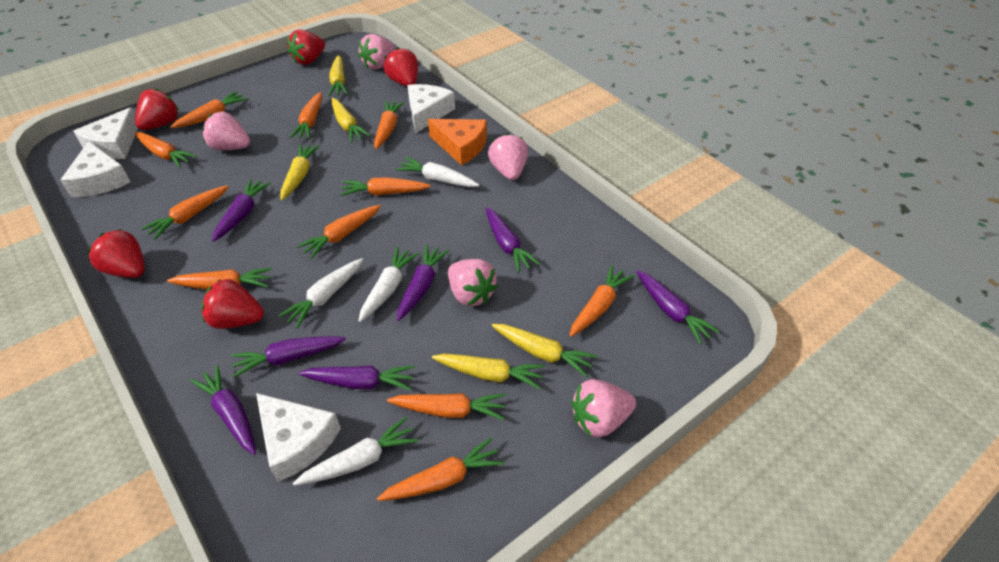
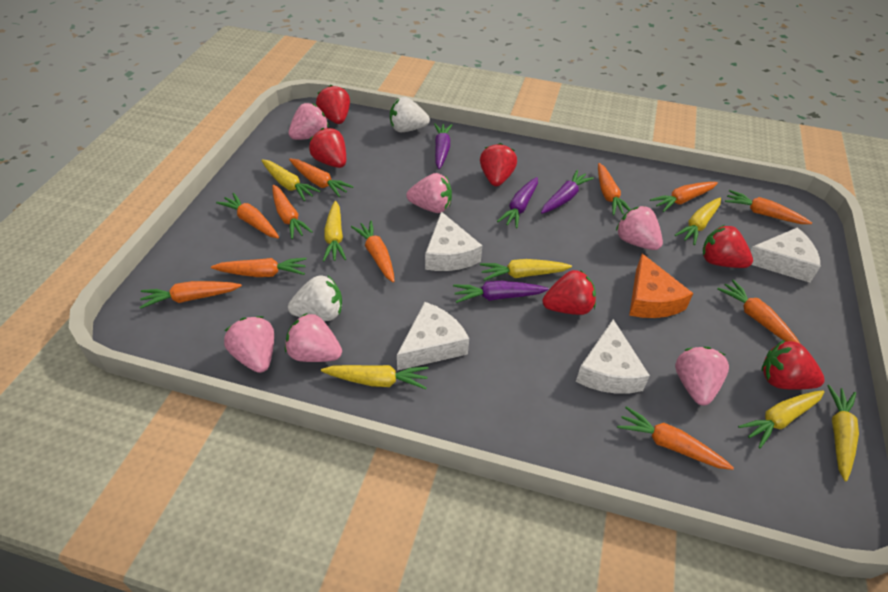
pink strawberry: [202,111,250,150] [358,34,395,70] [448,259,498,306] [488,133,528,180] [571,379,636,437] = 5 -> [224,316,274,373] [285,313,342,362] [289,103,329,140] [406,173,452,213] [616,206,663,250] [675,347,729,405] = 6
purple carrot: [190,365,256,455] [212,179,270,242] [231,336,346,378] [299,366,415,390] [397,245,449,321] [486,207,540,273] [636,270,720,345] = 7 -> [434,123,452,169] [453,281,549,303] [497,177,538,228] [541,170,594,214] = 4
red strawberry: [87,229,145,278] [135,88,179,130] [201,279,264,329] [287,29,325,65] [384,48,418,87] = 5 -> [309,128,346,168] [316,85,350,124] [480,143,517,186] [542,270,596,315] [703,225,753,268] [761,340,825,390] = 6
white carrot: [279,258,363,328] [293,417,418,486] [358,247,419,322] [396,157,479,187] = 4 -> none = 0
white strawberry: none = 0 -> [288,276,342,321] [390,97,430,132] = 2
yellow carrot: [280,144,320,200] [328,55,348,96] [332,98,371,142] [432,353,545,389] [492,324,597,377] = 5 -> [261,159,320,201] [321,365,428,389] [323,201,346,261] [480,259,572,281] [675,198,721,245] [738,390,824,448] [827,385,859,481] = 7

